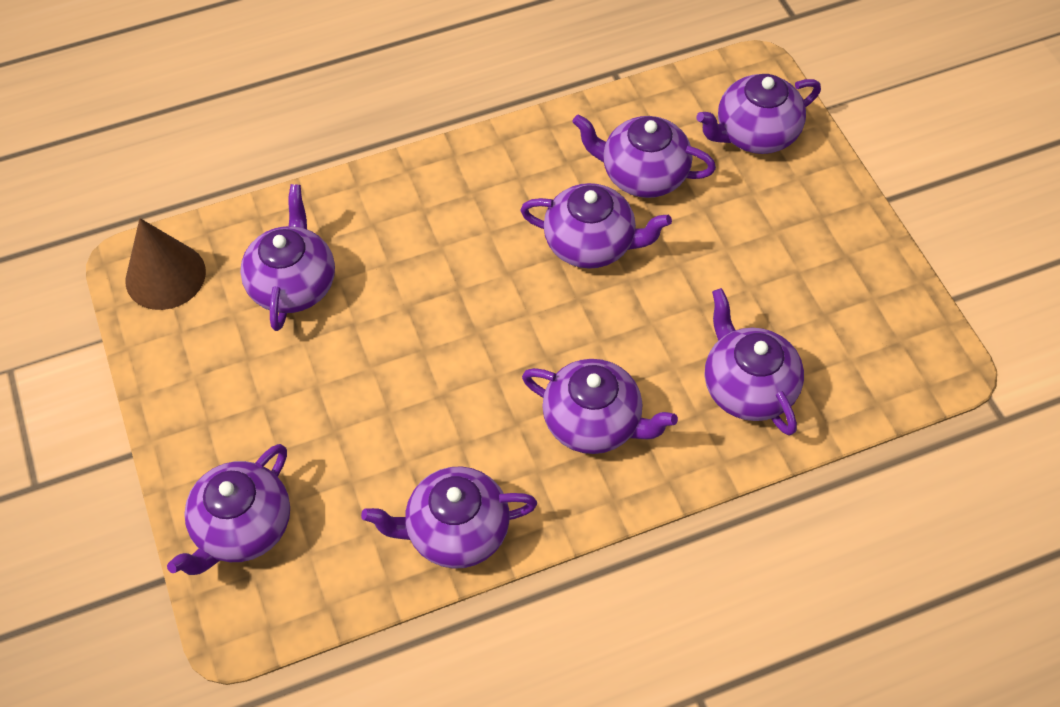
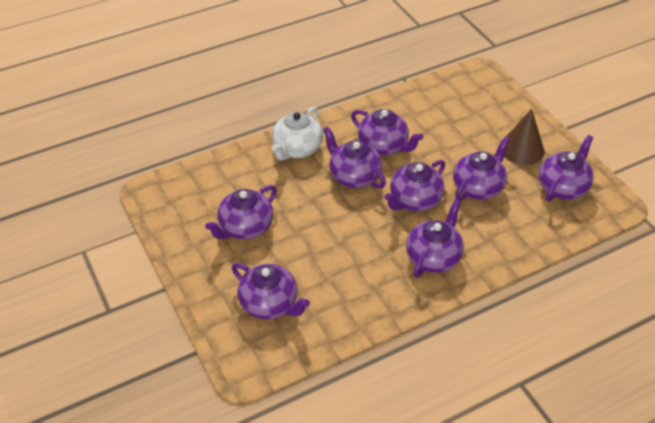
white teapot: none = 0 -> [271,107,323,161] = 1

